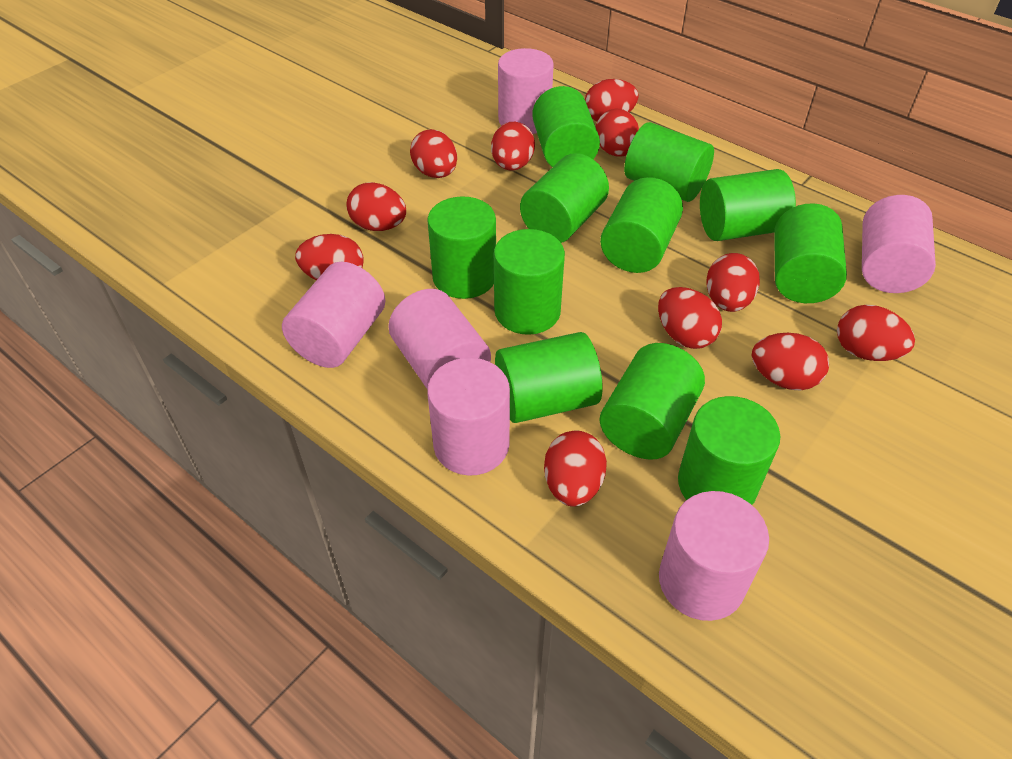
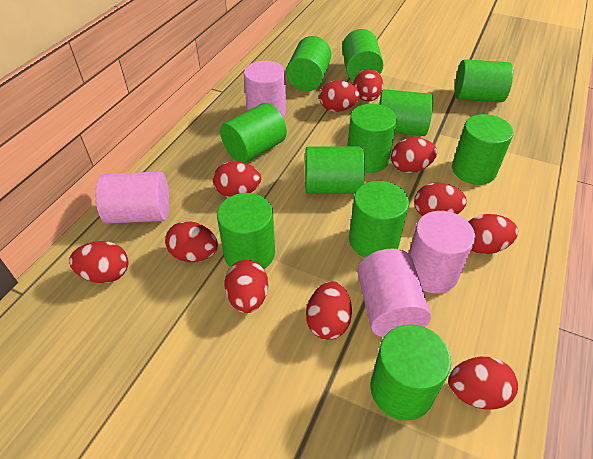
pink cylinder: [282,262,386,368] [388,289,491,388] [427,358,510,476] [498,48,554,134] [659,491,769,621] [862,195,936,293] = 6 -> [96,172,169,223] [244,61,286,117] [357,249,431,337] [409,211,475,294] = 4

